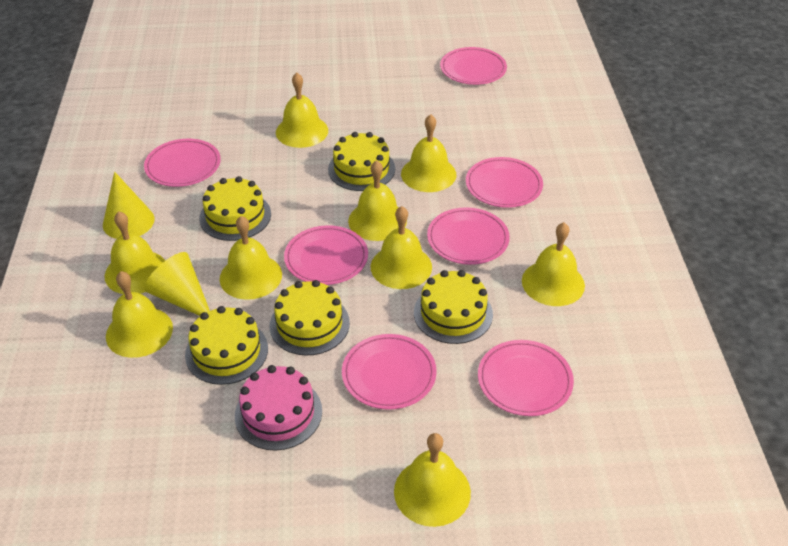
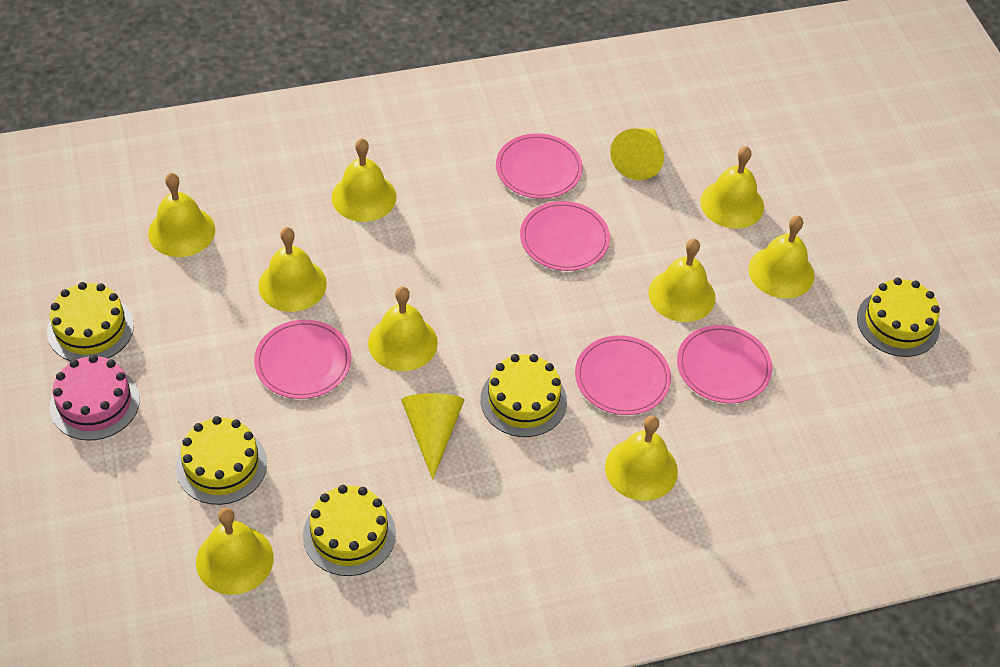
pink plate: [144,139,221,187] [284,225,368,285] [342,334,437,410] [427,207,510,265] [440,47,507,85] [466,157,543,208] [478,340,574,416] = 7 -> [254,320,351,399] [496,133,583,199] [520,201,610,271] [575,335,671,415] [677,325,772,403] = 5

